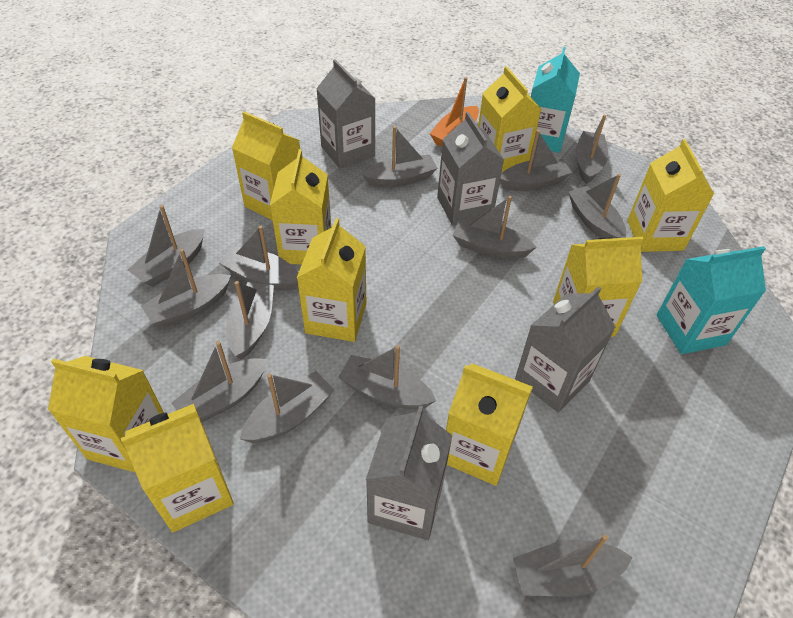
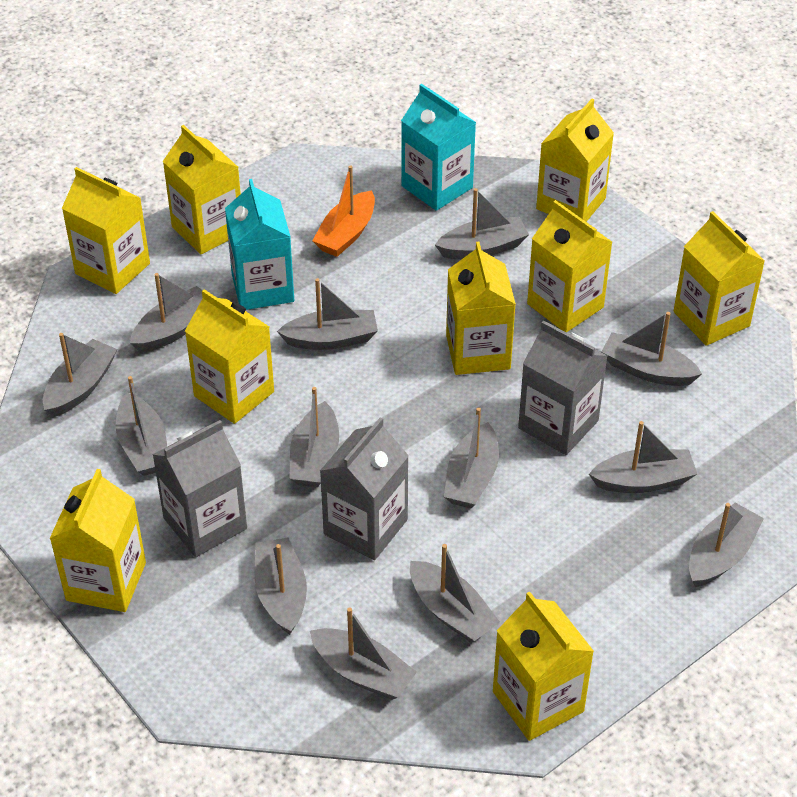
grey carton: [316,59,376,169] [366,405,452,540] [437,112,504,226] [515,286,615,412] = 4 -> [152,420,247,557] [320,417,409,560] [518,320,607,455] = 3

